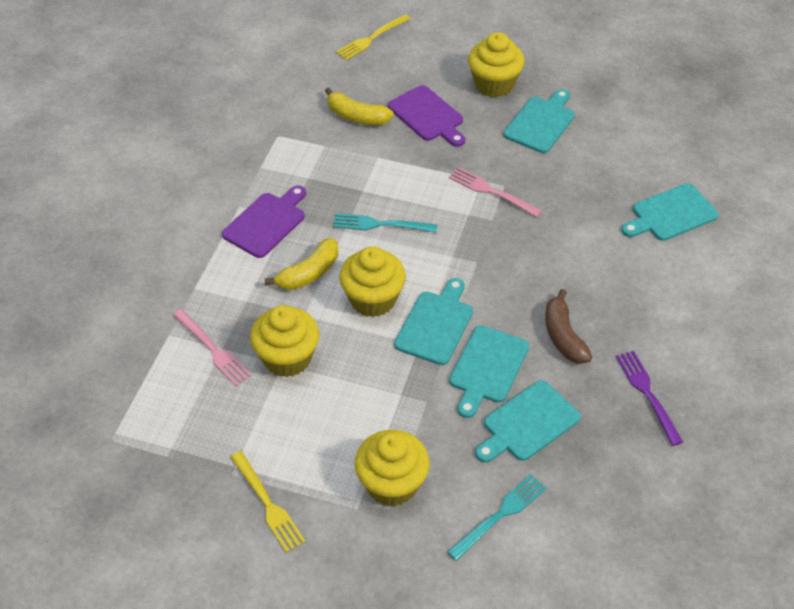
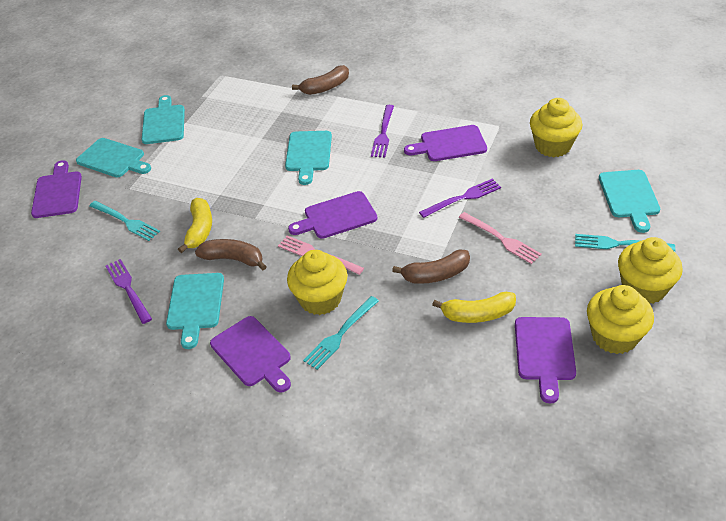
brown banana: [545,289,592,364] = 1 -> [195,239,267,270] [292,65,349,95] [392,250,470,284] = 3
purple cutting board: [222,186,306,258] [388,85,465,147] = 2 -> [31,160,82,218] [210,316,291,393] [288,191,377,239] [404,125,487,161] [515,317,576,404] = 5
purple fork: [616,351,683,446] = 1 -> [106,259,152,324] [371,105,394,158] [419,179,501,218] = 3
turquoise fork: [333,213,437,233] [447,474,547,561] = 2 -> [89,201,160,241] [303,296,379,370] [575,234,675,252] = 3
yellow fork: [230,451,306,553] [336,14,411,60] = 2 -> none = 0

